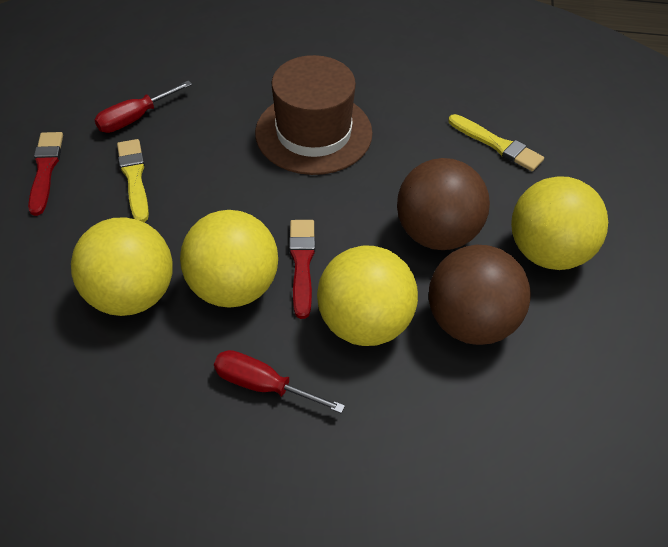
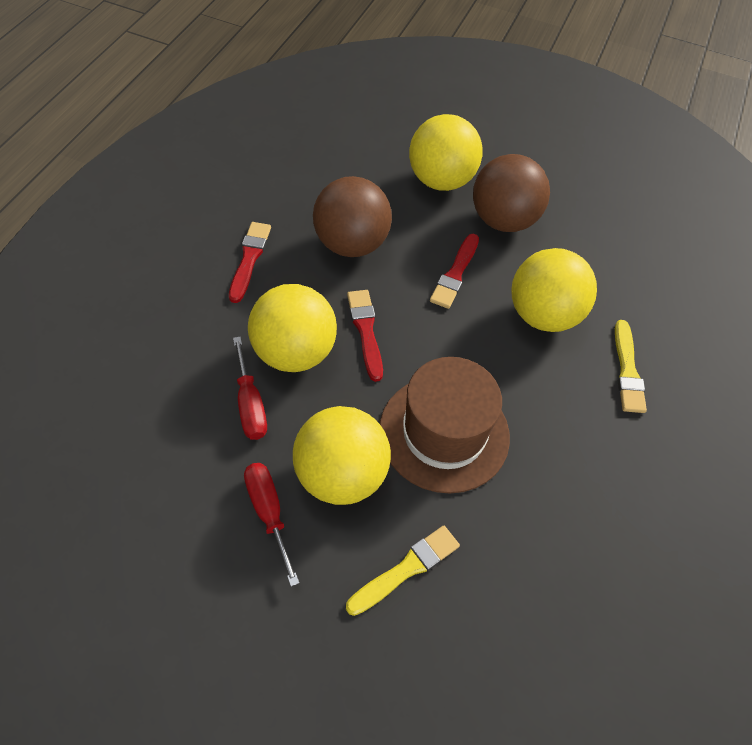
red brush: [28,132,63,216] [289,220,315,319] = 2 -> [229,222,271,303] [347,290,383,382] [430,234,479,309] = 3

